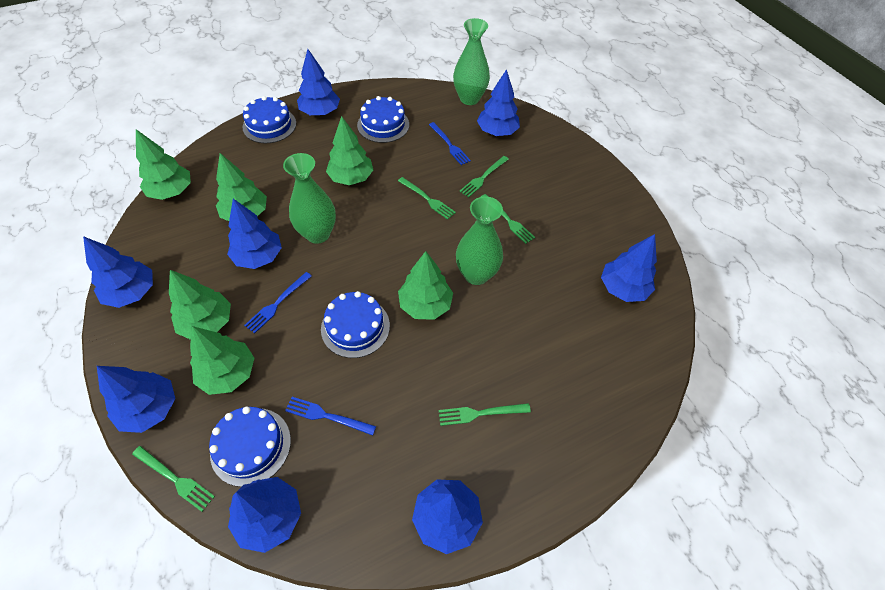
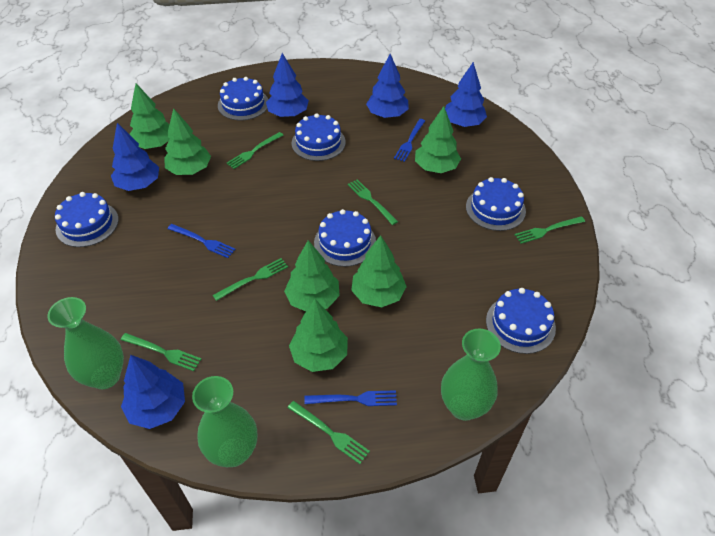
blue cake: [209,406,291,487] [242,96,296,143] [321,291,390,358] [357,96,409,143] = 4 -> [55,192,118,247] [218,77,268,120] [292,113,346,161] [314,209,376,267] [466,177,526,231] [486,288,556,354] = 6
blue tree: [83,236,153,308] [97,366,175,433] [227,199,282,269] [228,477,301,553] [297,49,340,116] [412,480,483,554] [477,69,520,136] [601,234,657,302] = 8 -> [111,123,159,191] [121,355,185,429] [266,53,309,117] [366,54,409,118] [445,62,487,127] = 5
green fork: [132,446,215,512] [398,177,456,220] [439,403,531,426] [459,156,509,198] [481,194,535,244] = 5 -> [121,333,202,371] [213,258,288,301] [227,132,283,169] [288,401,370,464] [348,179,398,225] [515,216,585,244] = 6

